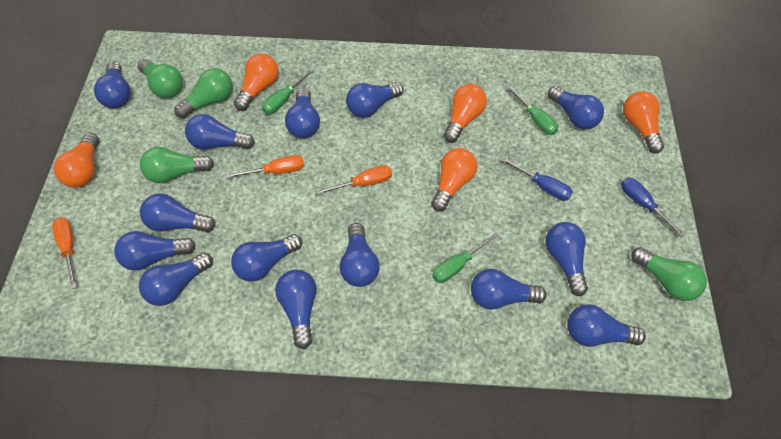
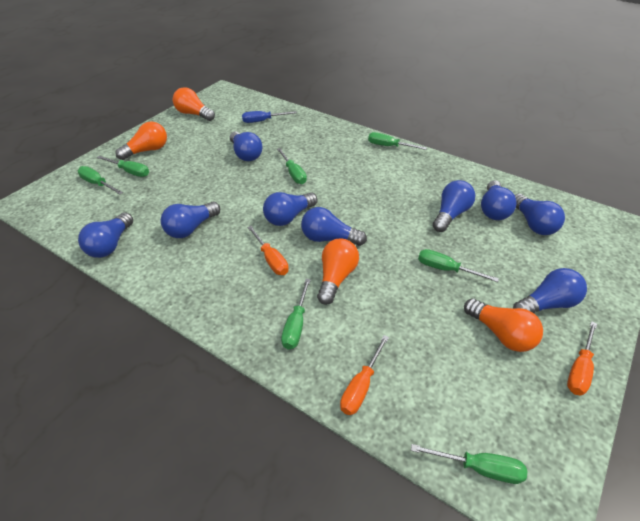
blue light bulb: [94,61,131,108] [114,231,196,271] [139,253,213,306] [140,193,216,233] [185,114,255,149] [231,234,302,282] [275,270,317,349] [285,88,320,138] [340,223,380,287] [346,82,403,118] [471,269,547,310] [545,222,588,296] [548,86,604,130] [567,304,646,347] = 14 -> [78,212,133,258] [161,202,220,238] [230,132,263,161] [263,192,318,226] [301,207,367,246] [433,180,475,232] [481,180,517,220] [513,268,587,313] [515,194,565,235] = 9
blue screwdriver: [501,157,572,201] [621,178,685,237] = 2 -> [242,111,297,123] = 1
green light bulb: [138,59,183,98] [140,147,214,183] [175,68,232,119] [631,247,707,301] = 4 -> none = 0
green screwdriver: [262,68,314,114] [432,232,500,283] [506,85,558,135] = 3 -> [78,166,123,195] [97,156,149,177] [277,148,307,184] [281,279,311,350] [368,132,427,150] [411,444,527,484] [418,249,499,282] = 7
orange light bulb: [54,133,99,188] [234,54,279,111] [431,148,477,212] [444,84,487,143] [623,91,664,154] = 5 -> [115,121,167,160] [173,87,215,121] [317,239,359,305] [464,298,543,352] = 4

